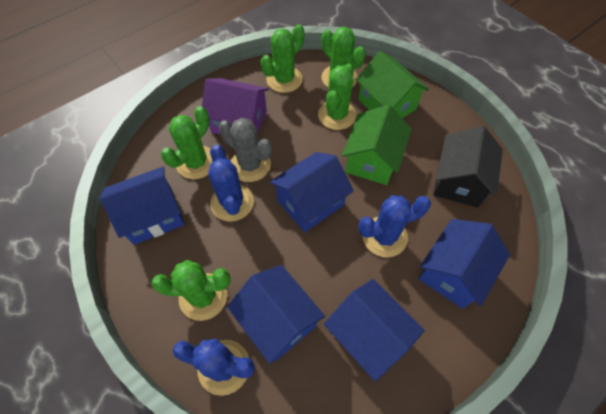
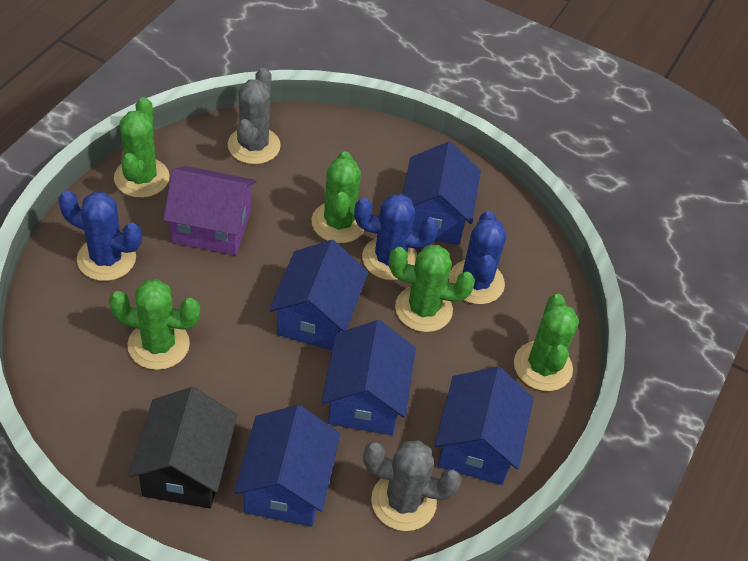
green house: [342,104,412,185] [356,51,429,118] = 2 -> none = 0
grey cactus: [219,118,272,182] = 1 -> [227,68,281,164] [363,440,461,531] = 2

